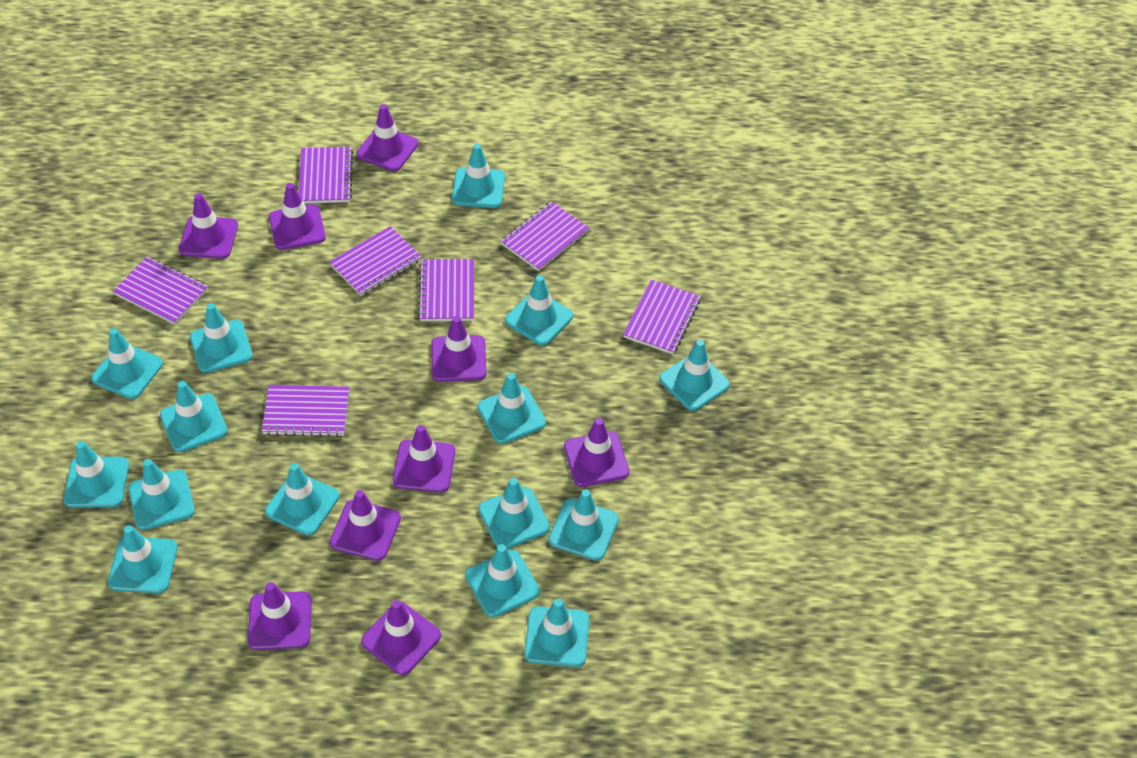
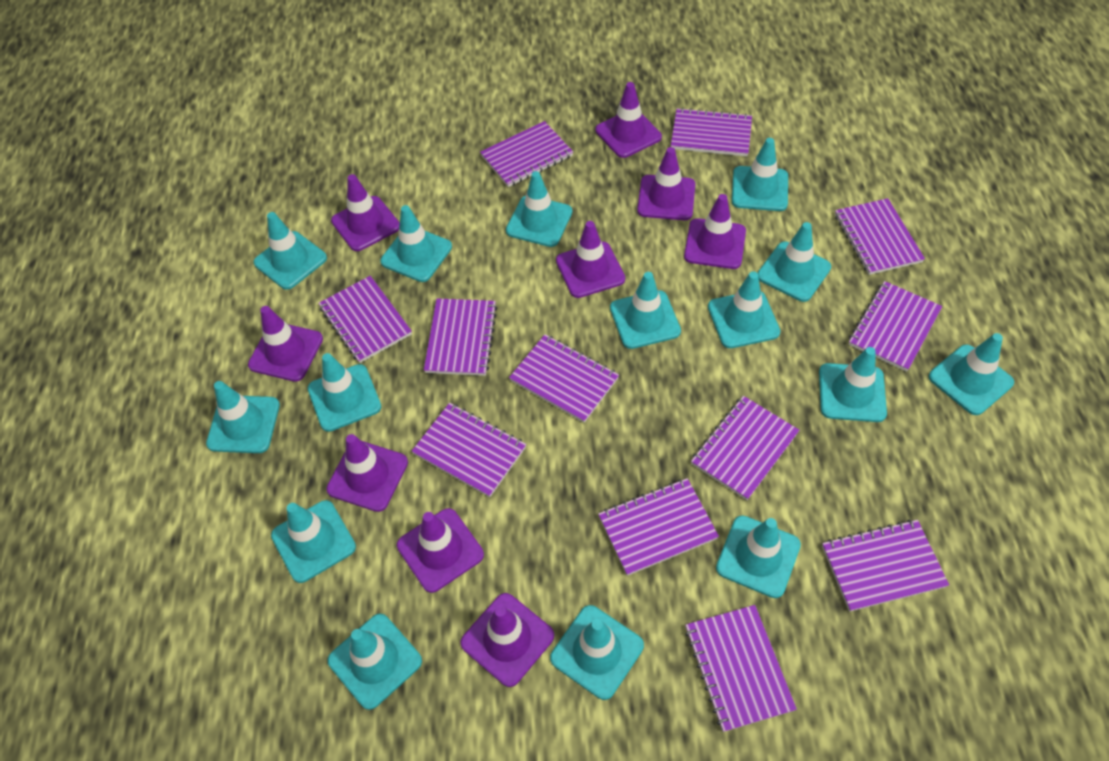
purple notebook: [113,256,208,325] [262,385,349,437] [299,147,353,204] [329,226,422,296] [418,259,474,321] [501,201,589,271] [623,280,701,354] = 7 -> [318,276,412,363] [412,403,526,497] [424,298,497,376] [480,121,573,187] [509,334,619,423] [598,478,719,576] [671,108,752,156] [685,605,797,732] [691,396,799,500] [822,520,949,612] [835,198,925,275] [848,281,942,372] = 12

